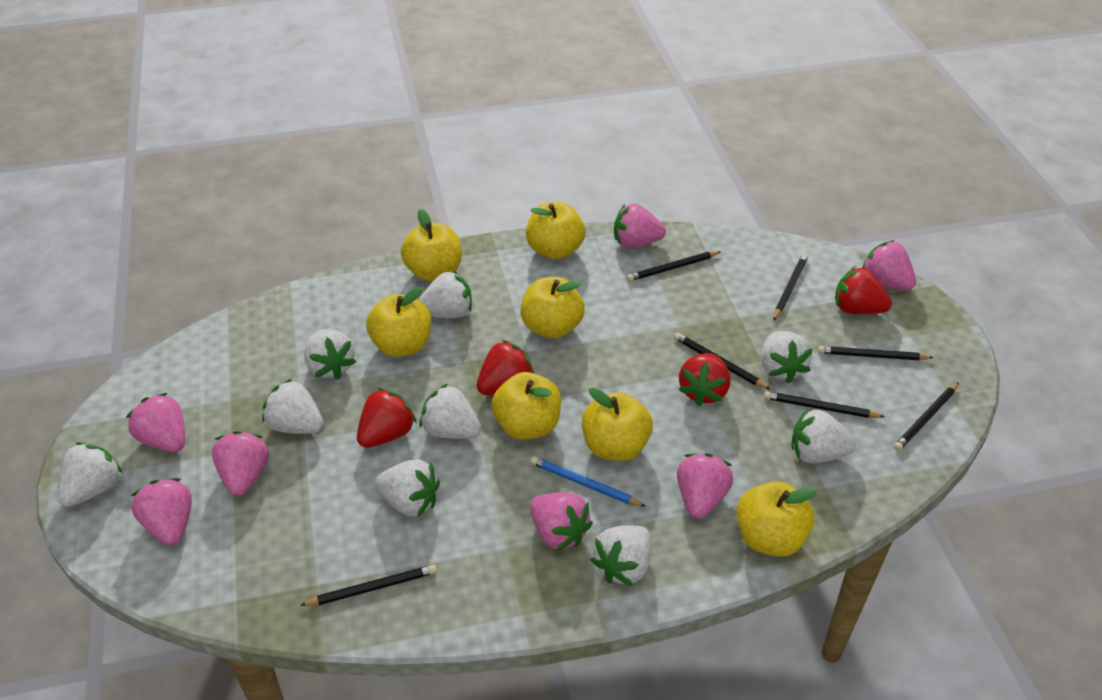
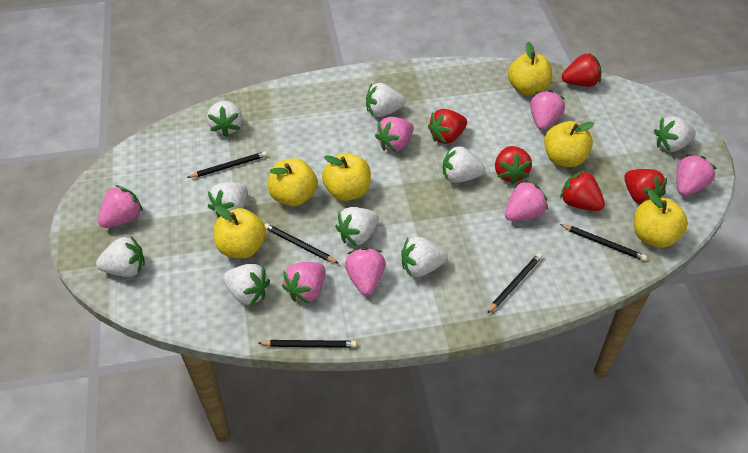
black pencil: [300,565,437,606] [627,251,721,281] [674,333,771,390] [764,391,885,418] [773,253,808,321] [818,346,934,360] [894,382,959,451] = 7 -> [187,151,267,178] [258,340,357,348] [265,223,338,263] [487,253,542,314] [560,224,647,261] = 5
blue pencil: [530,456,646,507] = 1 -> none = 0
red strawberry: [357,388,417,448] [477,340,534,395] [679,353,730,406] [835,266,892,314] = 4 -> [428,109,467,144] [495,146,532,184] [560,170,605,211] [562,53,601,87] [624,169,667,204] = 5
yellow apple: [366,287,431,357] [401,209,461,281] [492,372,561,440] [521,277,585,339] [526,202,585,260] [582,388,653,461] [737,481,817,557] = 7 -> [214,206,266,259] [268,158,318,206] [322,153,371,201] [508,42,552,96] [544,121,595,167] [634,190,688,248] = 6

